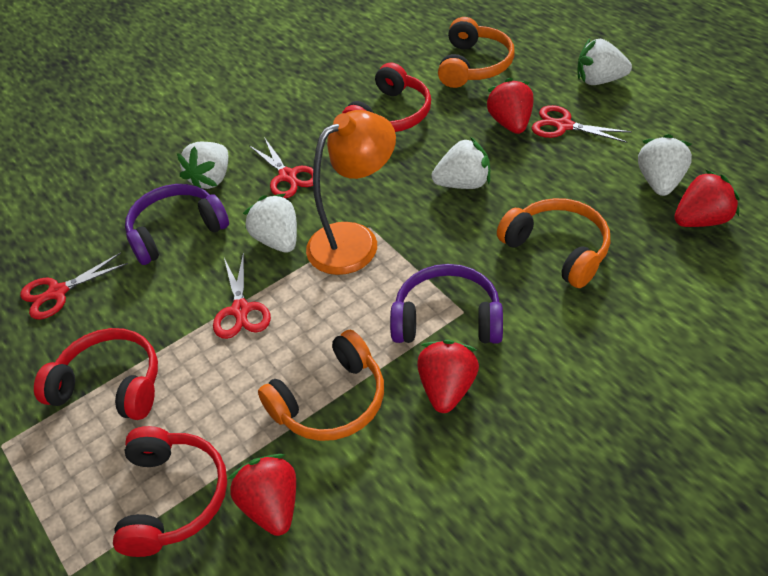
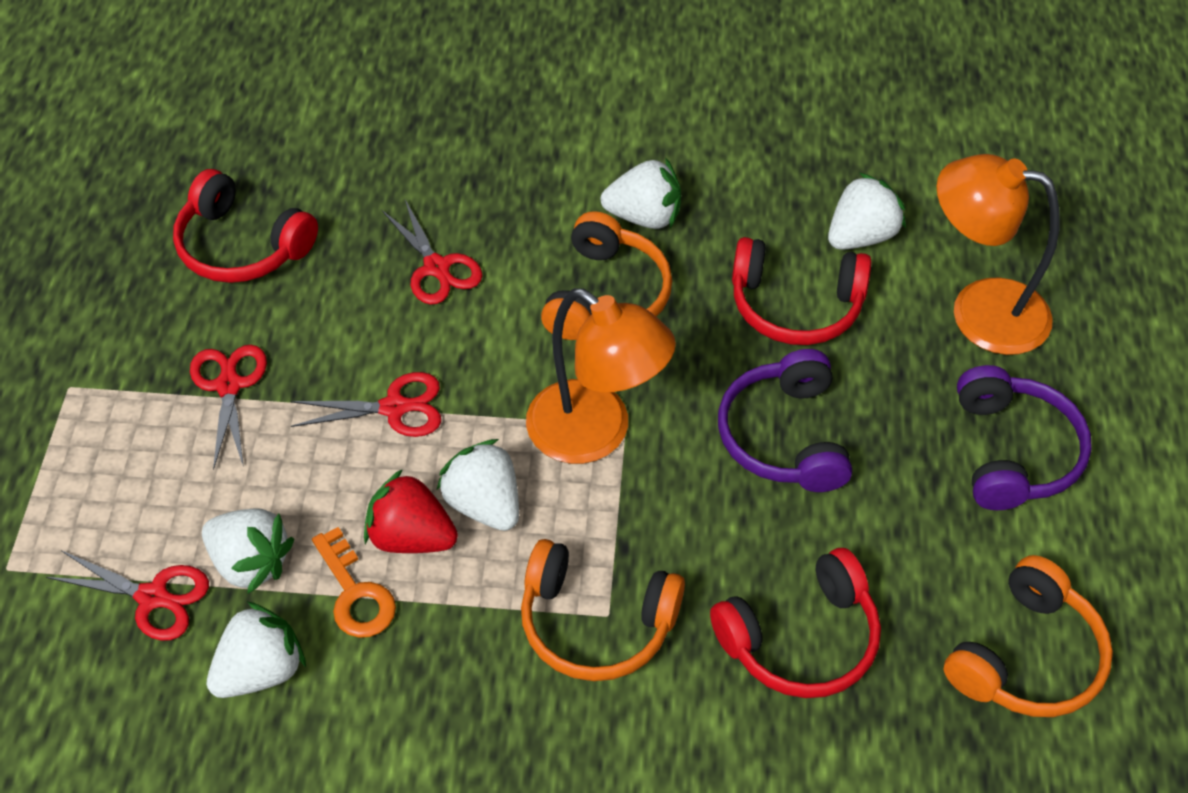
orange key: none = 0 -> [312,527,396,638] = 1
orange lamp: [306,110,396,275] = 1 -> [526,288,676,464] [937,154,1060,355] = 2
red strawberry: [228,454,296,536] [417,340,479,413] [486,78,533,134] [674,170,740,227] = 4 -> [364,469,458,553] = 1

